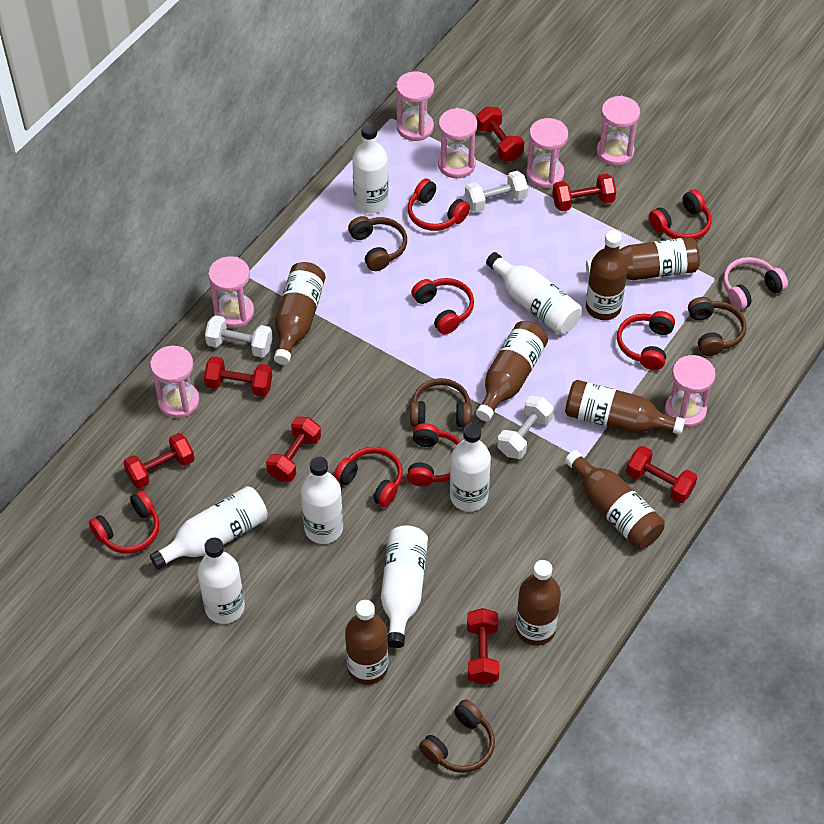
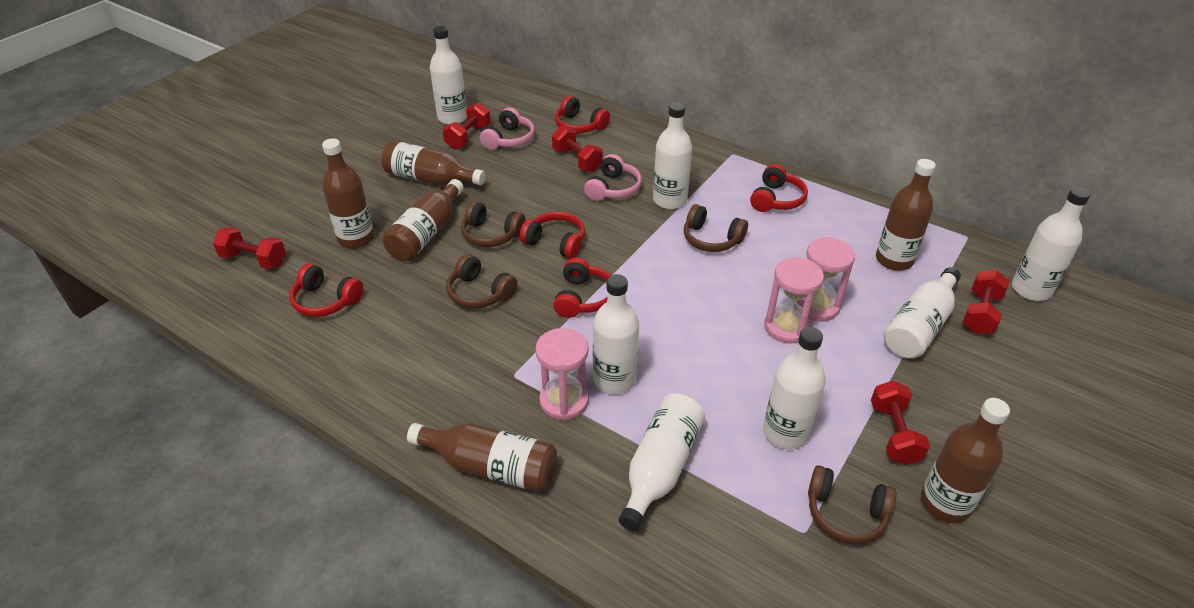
brown bottle: [274,262,326,365] [345,600,388,685] [476,321,548,421] [516,560,561,646] [565,380,685,435] [565,450,665,549] [586,230,628,320] [586,237,700,280] = 8 -> [322,139,374,249] [381,140,486,186] [382,179,464,261] [407,423,557,492] [876,159,936,271] [921,398,1010,523] = 6
pink headphones: [723,257,788,310] = 1 -> [480,108,535,150] [584,154,642,201] = 2
pink hourglass: [150,346,200,418] [208,256,254,328] [396,71,434,141] [438,108,477,178] [526,118,568,188] [597,96,640,166] [665,355,716,428] = 7 -> [535,328,589,421] [764,257,824,344] [801,237,855,322] = 3
red dumbbell: [123,433,195,489] [204,356,272,397] [266,417,321,482] [467,608,499,685] [476,106,524,161] [552,174,616,212] [626,446,697,503] = 7 -> [213,227,286,269] [442,102,491,149] [552,126,603,172] [871,380,930,465] [963,270,1009,334] = 5
red headphones: [89,490,159,554] [334,447,403,507] [407,423,461,487] [408,179,470,231] [411,278,474,335] [617,311,675,370] [649,189,712,240] = 7 -> [289,263,364,317] [520,211,585,259] [553,258,611,318] [555,96,610,133] [750,164,808,212] = 5
white dumbbell: [205,315,273,358] [465,171,528,213] [497,396,554,459] = 3 -> none = 0

